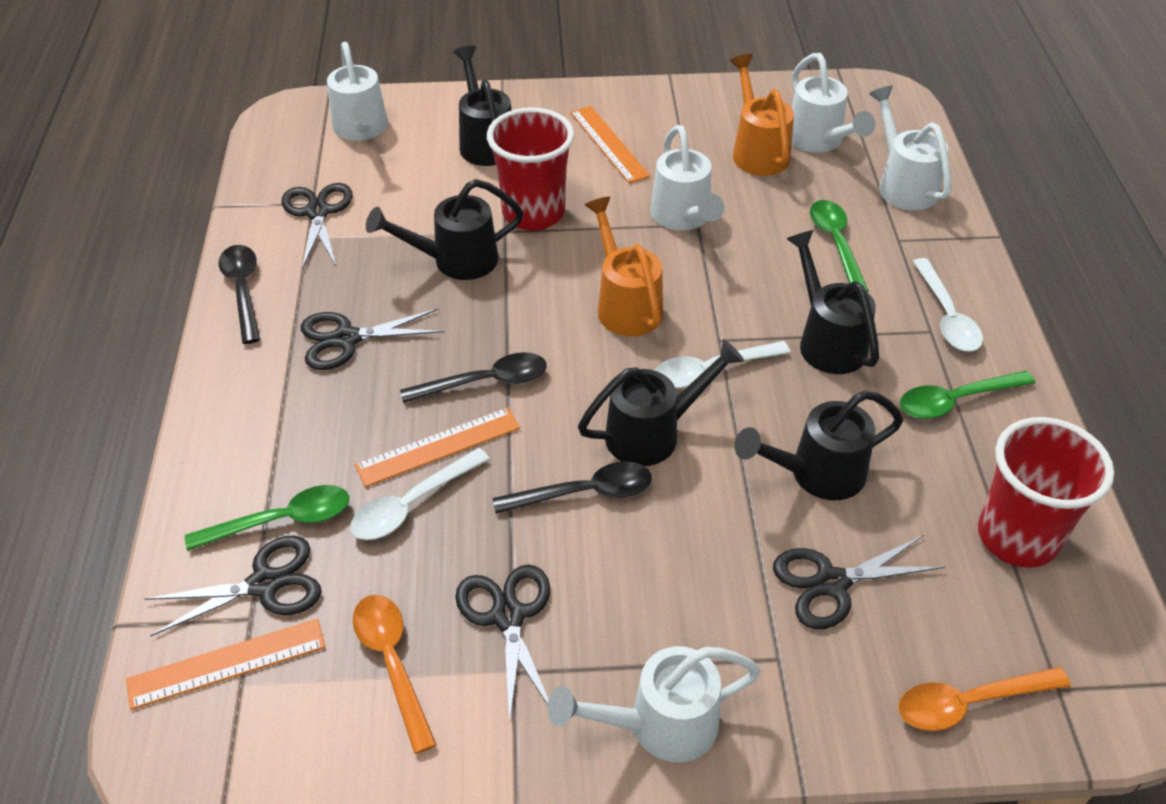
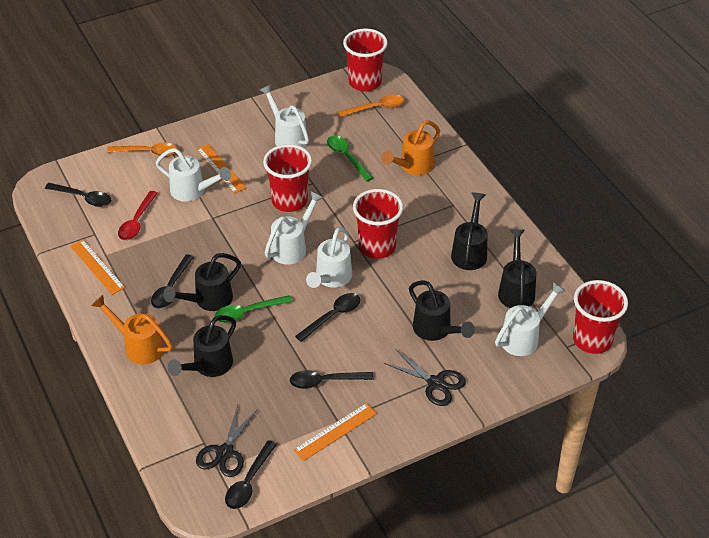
black scissors: [144,535,322,636] [282,183,353,269] [301,308,444,370] [455,564,550,725] [773,535,945,629] = 5 -> [196,405,258,477] [384,350,466,406] = 2
black spoon: [219,245,260,344] [400,352,547,403] [493,461,652,514] = 3 -> [45,183,111,207] [151,254,194,309] [225,440,277,509] [290,370,374,389] [295,293,360,342] = 5
green spoon: [185,485,349,551] [810,200,869,292] [900,371,1035,419] = 3 -> [215,295,292,323] [327,136,373,182] = 2
red cup: [487,107,574,231] [978,417,1114,568] = 2 -> [263,144,312,212] [343,28,388,92] [353,189,403,259] [573,280,628,354] = 4
red spoon: none = 0 -> [118,191,158,240] = 1
white spoon: [351,448,490,540] [654,341,791,389] [913,258,983,352] = 3 -> none = 0

